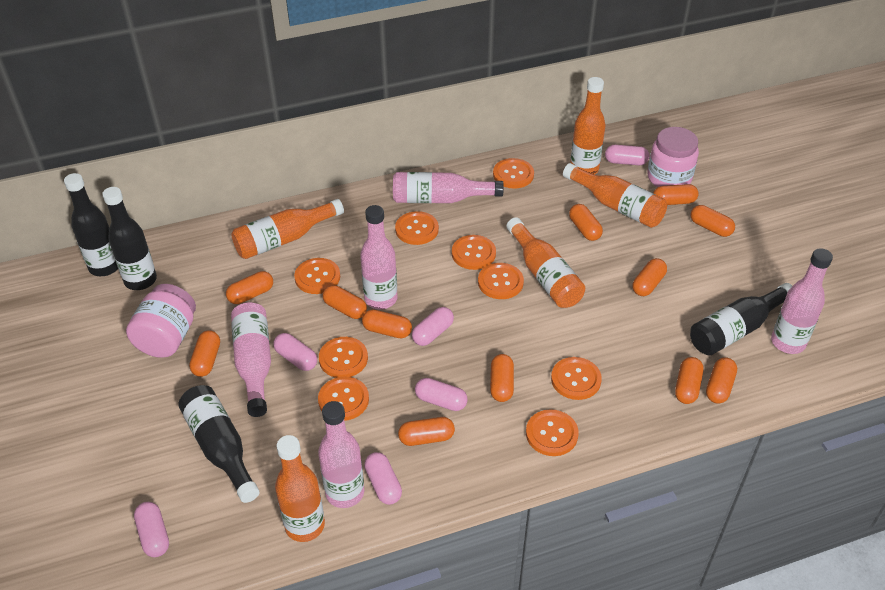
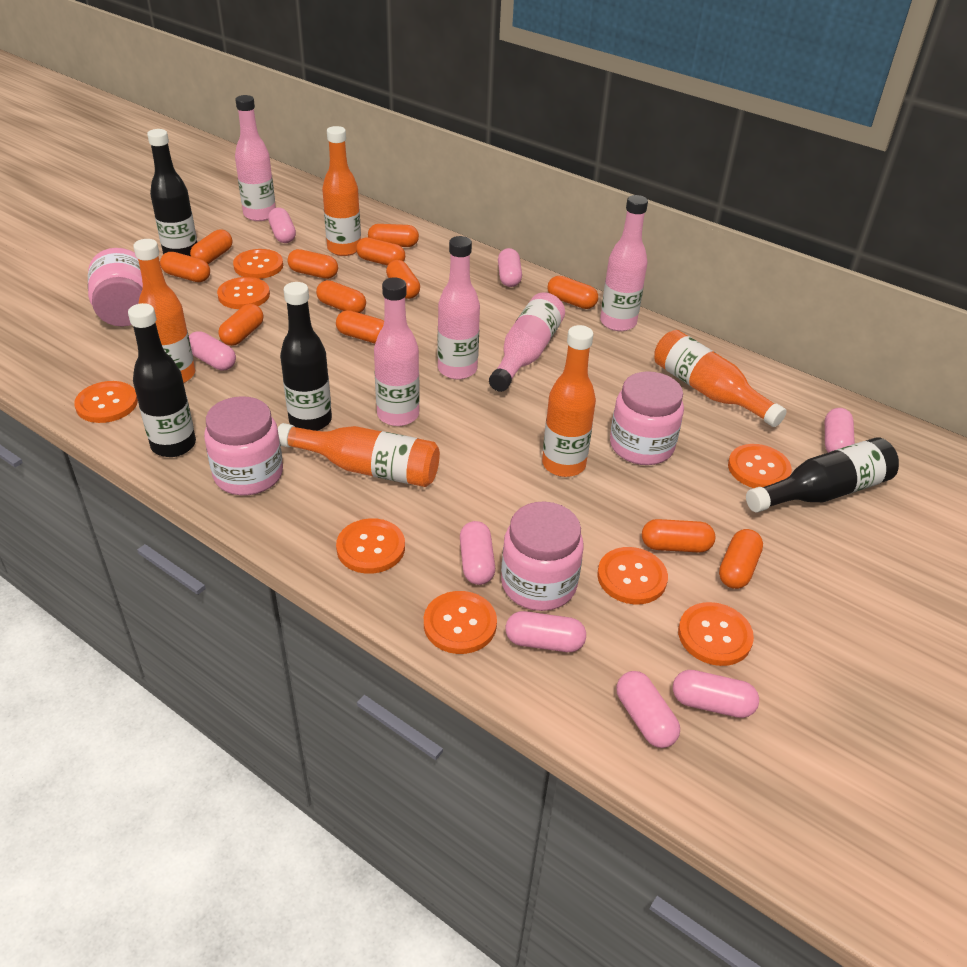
orange button: [294,258,340,294] [318,376,369,421] [319,337,368,378] [395,211,439,245] [452,235,496,270] [478,263,524,299] [493,158,534,189] [526,409,579,456] [551,357,602,400] = 9 -> [74,381,138,423] [217,277,270,309] [233,249,283,279] [336,518,405,574] [424,591,497,654] [597,547,668,605] [678,602,754,666] [728,444,792,488] = 8
pink capsule: [134,502,169,557] [273,333,317,371] [364,452,402,505] [412,307,454,346] [415,378,468,411] [605,145,649,165] = 6 -> [189,331,236,371] [268,208,296,243] [460,521,495,585] [498,248,522,287] [506,611,586,652] [616,671,680,748] [673,670,759,718] [825,408,855,453] = 8
pink jar: [126,284,196,358] [647,127,699,187] = 2 -> [88,248,143,327] [204,396,283,495] [501,502,583,611] [610,371,684,465] = 4

